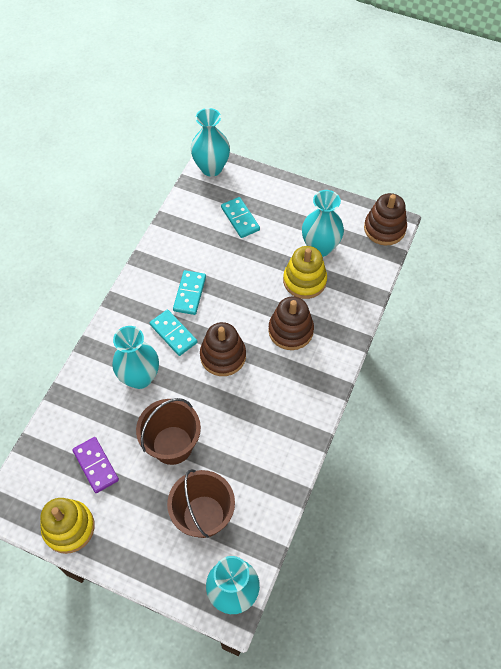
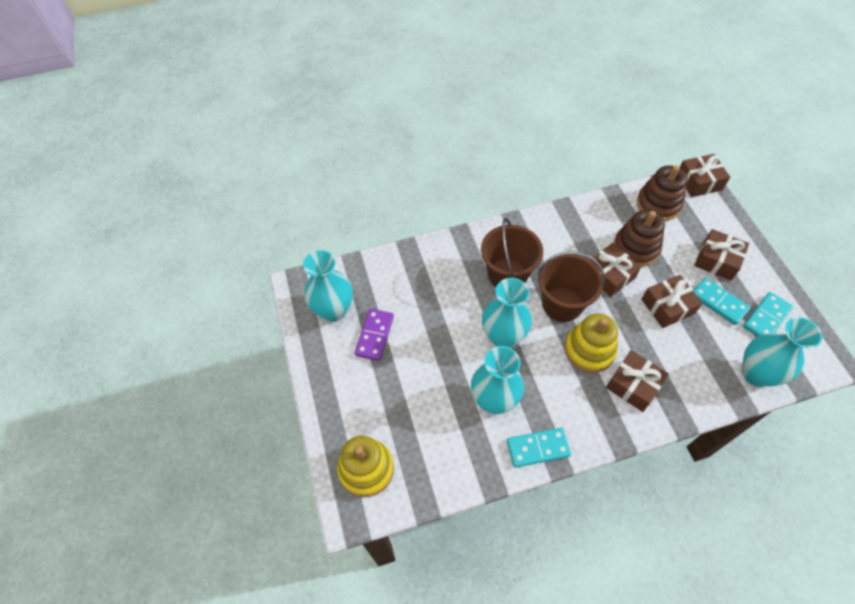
brown gift: none = 0 -> [589,243,641,297] [606,350,669,412] [641,275,703,328] [680,154,730,197] [694,229,749,281] = 5
brown stacking toy: [200,322,246,376] [268,296,314,350] [364,193,407,245] = 3 -> [614,210,665,267] [637,165,687,221] = 2

